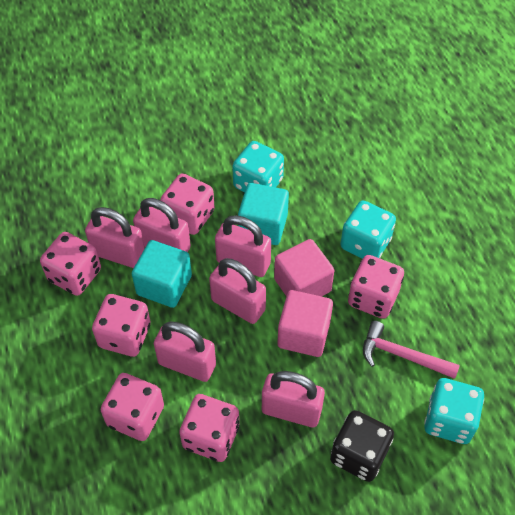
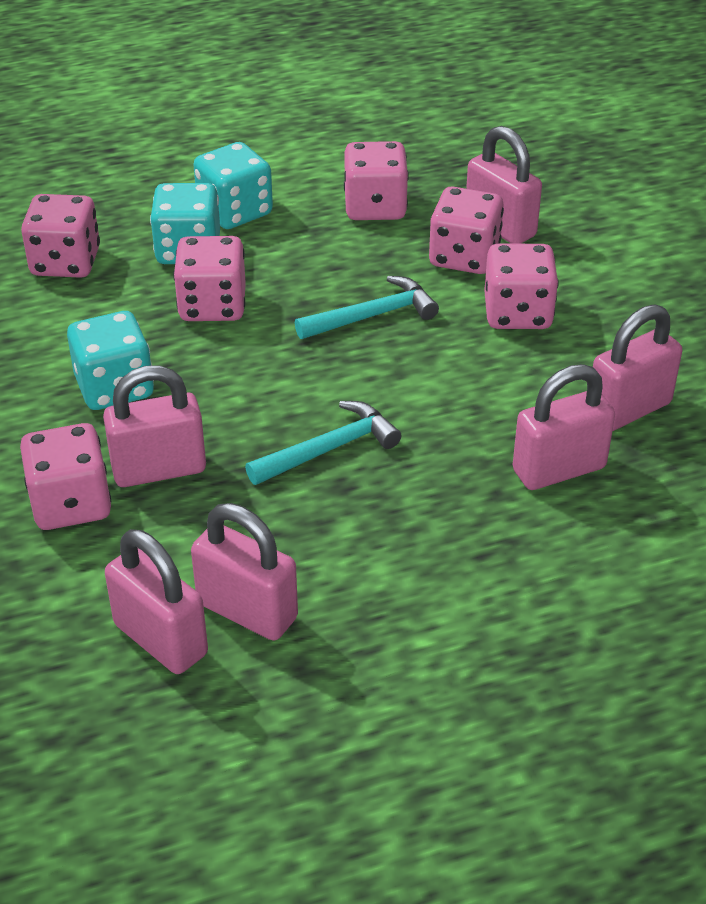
black dice: [330,410,394,482] = 1 -> none = 0
pink cube: [274,239,334,297] [277,290,333,357] = 2 -> none = 0
pink hammer: [363,321,460,379] = 1 -> none = 0
turquoise cube: [132,240,192,308] [238,183,289,245] = 2 -> none = 0
turquoise hammer: none = 0 -> [245,401,402,485] [295,276,439,339] = 2

